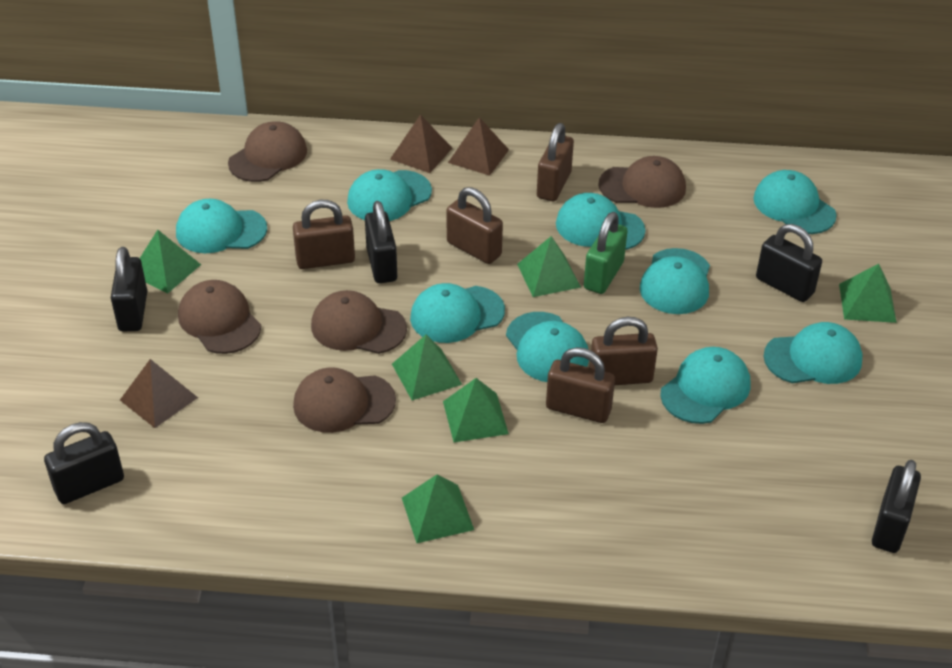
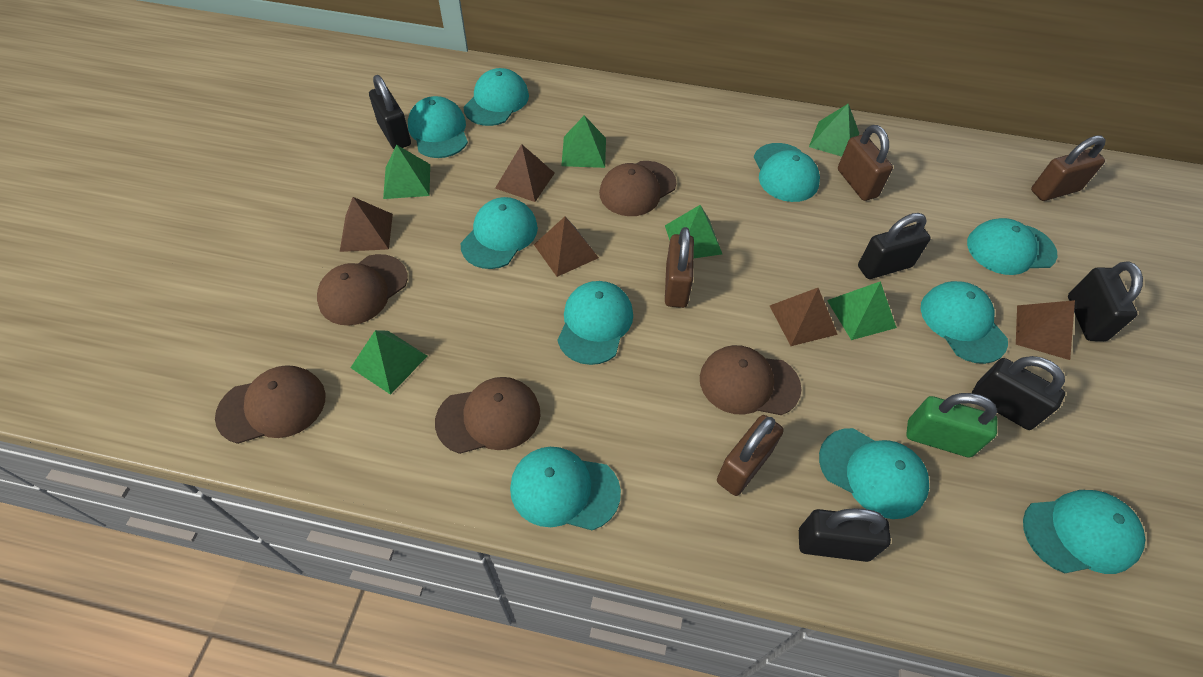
brown padlock: [293,200,355,269] [447,187,503,264] [537,123,574,201] [546,347,615,423] [589,317,658,385] = 5 -> [665,227,694,308] [717,415,784,496] [838,125,893,201] [1031,135,1105,201] = 4
brown pyramid: [120,359,198,428] [390,114,452,173] [448,117,509,176] = 3 -> [340,197,393,252] [495,144,555,202] [534,217,599,277] [770,288,838,346] [1016,300,1075,360] = 5
turquoise cap: [176,199,267,253] [347,169,432,221] [410,283,505,343] [506,312,589,382] [556,193,646,250] [640,248,710,314] [660,347,751,424] [753,170,837,234] [763,322,863,384] = 9 -> [408,96,468,158] [461,197,538,269] [464,68,529,126] [510,447,621,530] [558,281,633,365] [754,143,820,202] [819,428,929,519] [921,281,1008,364] [967,218,1057,275] [1023,490,1145,574] = 10

